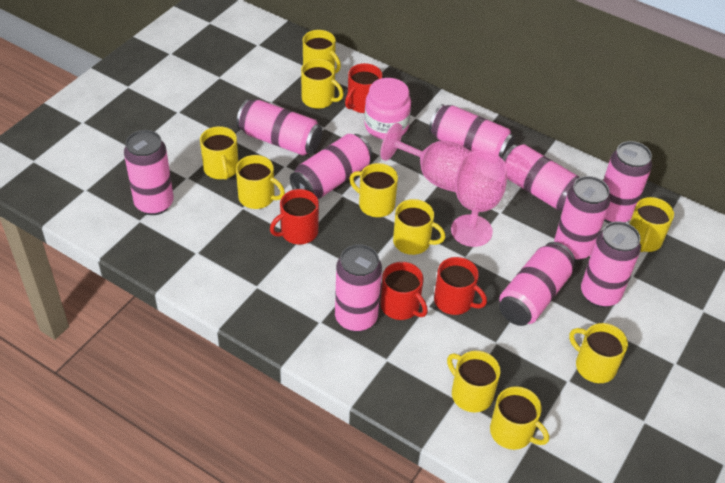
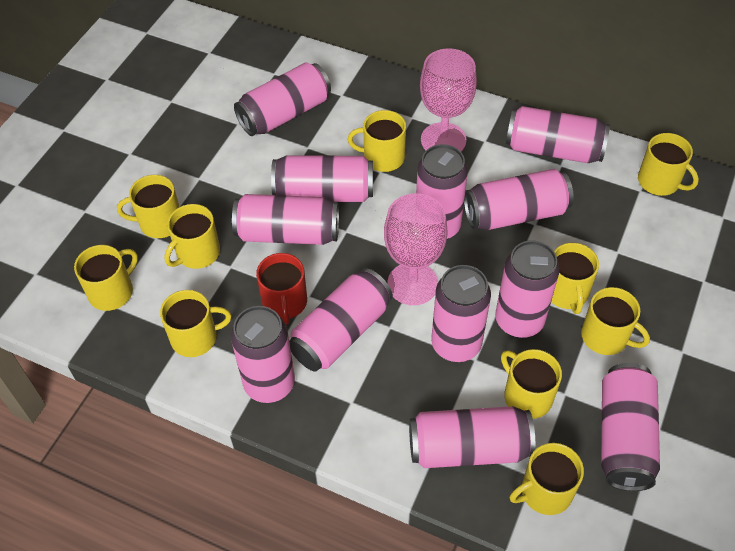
pink can: [124,130,174,215] [236,99,322,155] [290,134,372,199] [335,244,382,332] [429,104,515,158] [499,242,575,326] [502,144,580,211] [554,176,610,261] [581,221,641,308] [603,141,652,223] = 10 -> [231,306,295,403] [232,194,339,245] [234,62,331,136] [271,155,373,202] [289,268,393,372] [409,406,535,468] [416,144,468,239] [431,265,491,362] [464,169,574,230] [495,240,559,338] [506,106,610,163] [601,363,660,491] = 12
pink jar: [364,78,411,139] = 1 -> none = 0
red mug: [270,189,319,244] [345,63,382,113] [380,262,428,320] [434,257,487,315] = 4 -> [256,253,307,324] = 1

